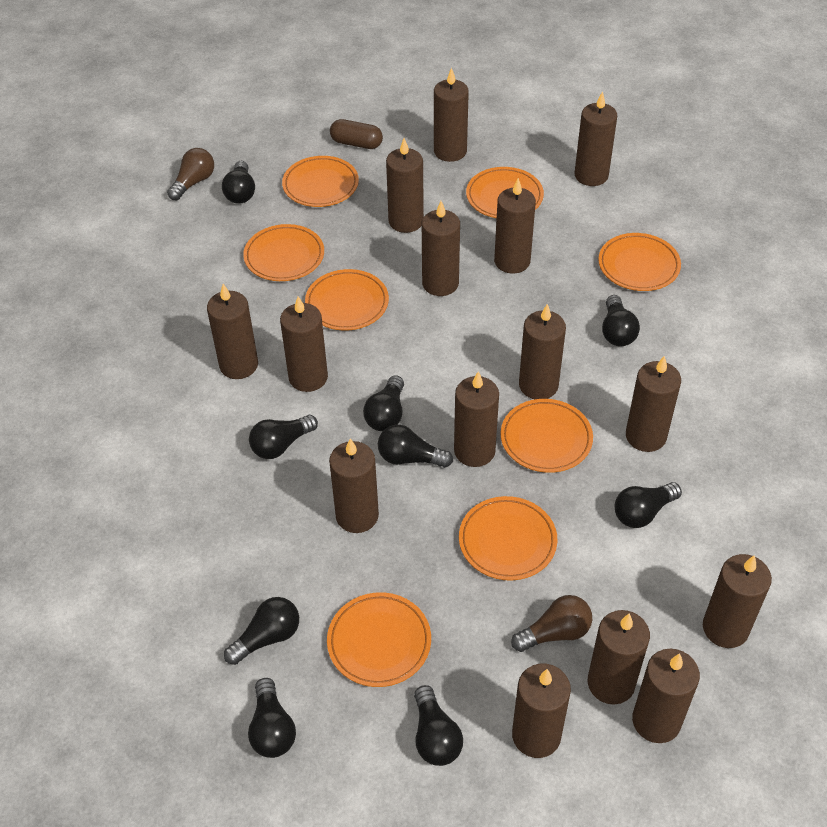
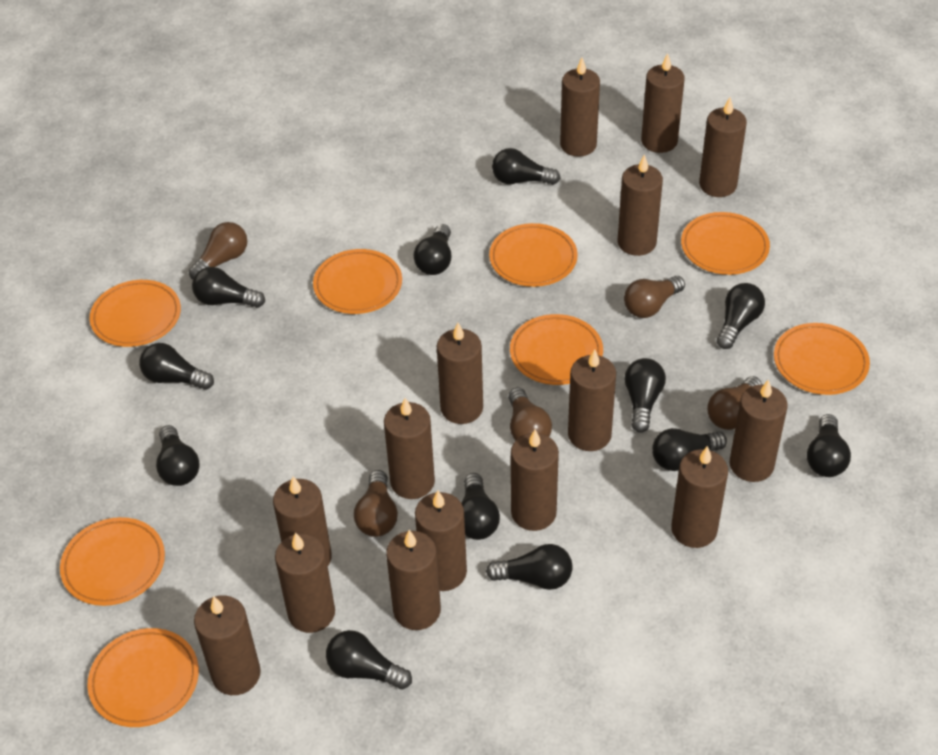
black light bulb: [222,161,255,204] [224,597,299,665] [248,678,296,758] [249,415,318,459] [363,375,404,431] [378,425,453,468] [414,685,463,766] [602,295,640,346] [615,482,682,528] = 9 -> [139,343,214,390] [156,425,200,486] [192,267,265,308] [326,630,412,689] [413,224,451,275] [461,473,500,540] [486,544,572,590] [492,148,561,185] [624,358,666,433] [652,428,727,471] [717,283,765,349] [807,414,851,477] = 12
brown capsule: [330,119,383,149] = 1 -> none = 0
brown light bulb: [167,148,214,200] [511,595,592,652] = 2 -> [189,222,247,279] [354,470,398,537] [508,387,552,441] [624,276,685,318] [707,376,762,430] = 5

